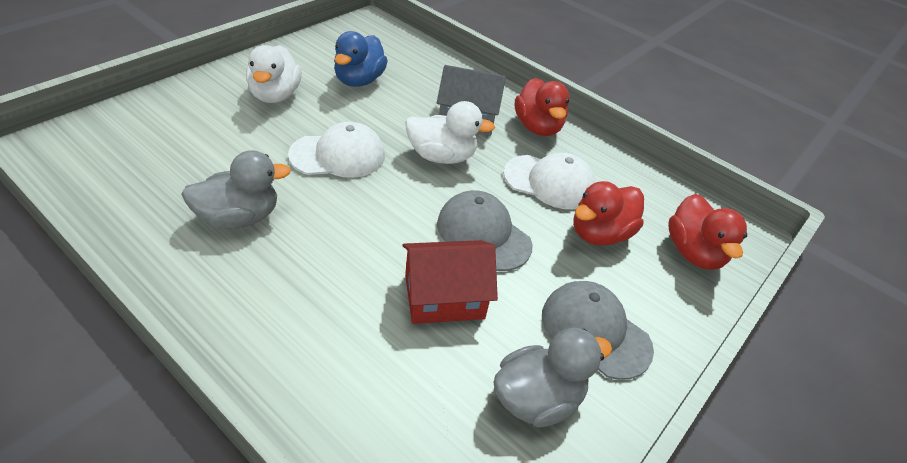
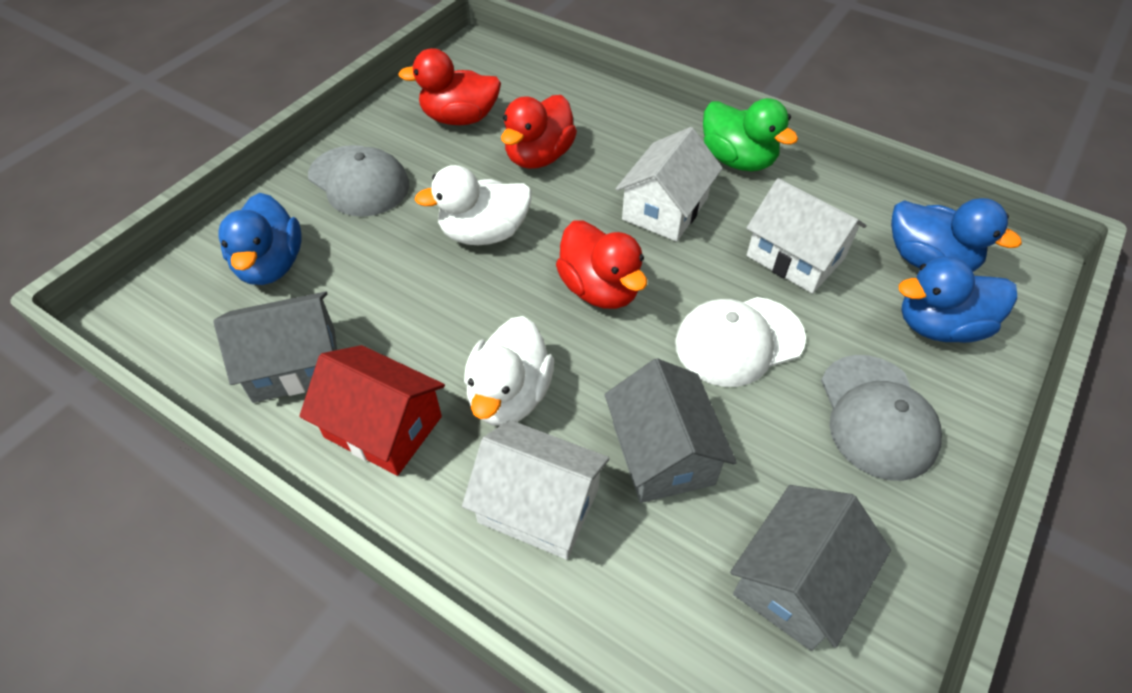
blue duck: [334,31,388,87] = 1 -> [218,193,302,285] [891,198,1022,272] [899,256,1017,343] = 3
green duck: none = 0 -> [703,98,798,171] = 1
grey duck: [181,150,291,229] [494,328,612,428] = 2 -> none = 0
grey house: [437,65,506,136] = 1 -> [214,292,337,403] [604,358,737,503] [730,485,891,651] = 3
white cap: [288,122,385,178] [503,153,596,209] = 2 -> [675,297,806,387] = 1
white house: none = 0 -> [462,420,610,560] [616,127,723,242] [746,178,867,294] = 3

